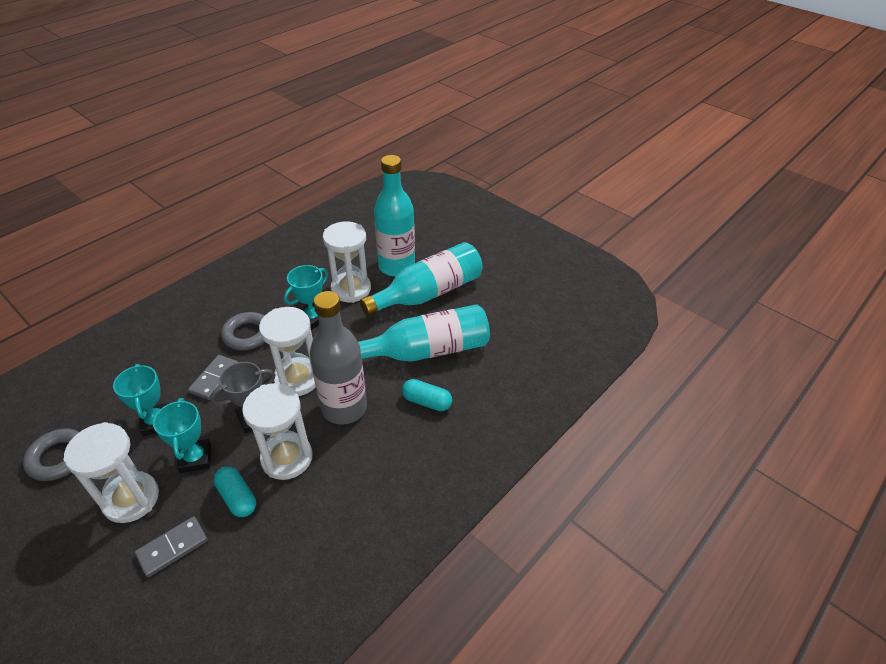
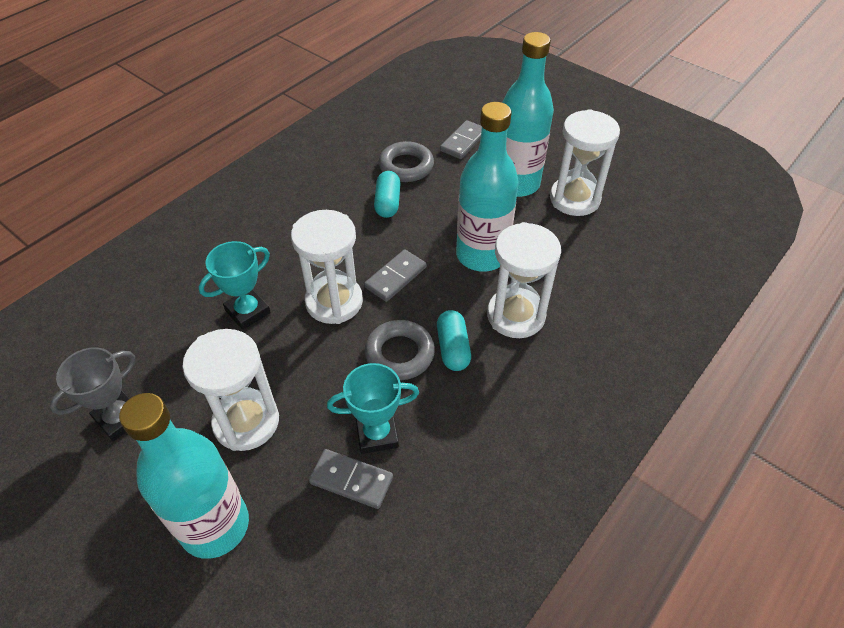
grey bottle: [310,291,367,425] = 1 -> none = 0
grey domino: [135,517,208,577] [188,355,238,400] = 2 -> [309,449,393,509] [364,249,426,302] [440,120,482,159] = 3
turquoise trophy: [113,364,168,437] [153,398,211,473] [284,265,328,330] = 3 -> [199,241,271,330] [327,363,419,454] = 2

